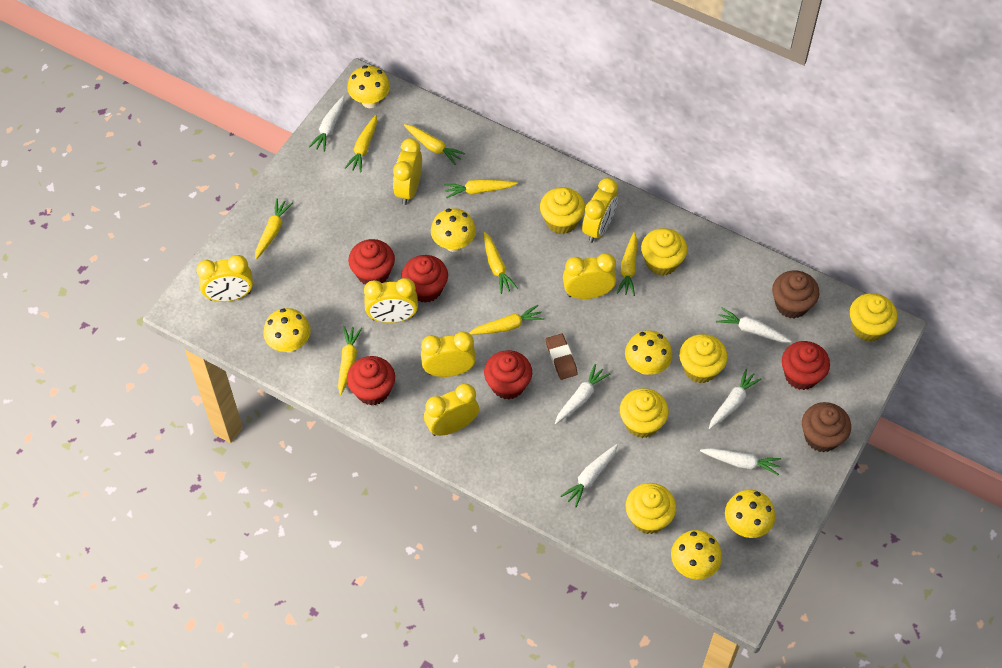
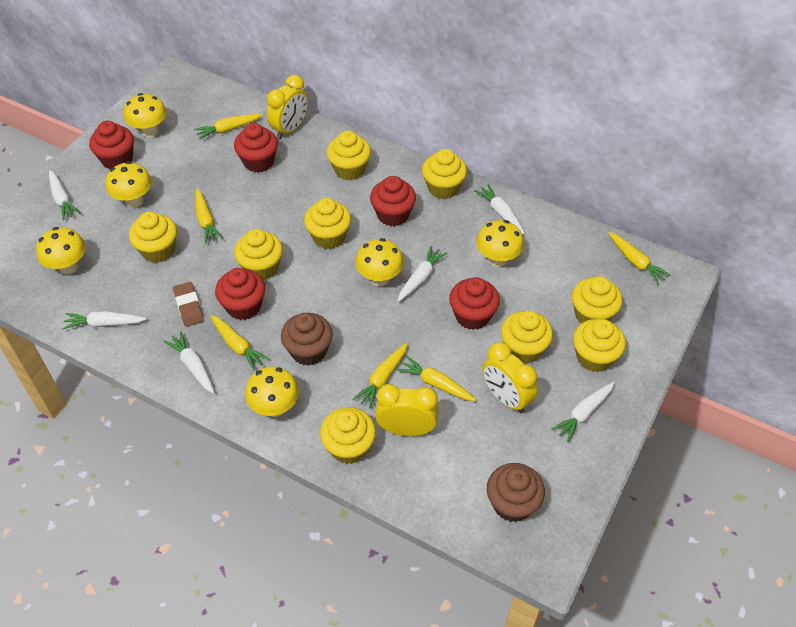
yellow carrot: [255,198,293,259] [338,326,362,395] [345,115,377,172] [404,124,466,165] [444,179,518,198] [469,305,544,335] [484,232,518,294] [616,232,637,296] = 8 -> [194,114,262,140] [195,189,223,244] [210,315,269,371] [353,343,408,409] [396,355,476,401] [608,232,671,284] = 6
yellow clock: [196,255,253,302] [364,278,418,323] [393,138,422,205] [421,332,476,377] [424,384,479,436] [563,253,616,299] [582,178,618,243] = 7 -> [267,75,308,139] [375,384,438,436] [482,342,537,413] = 3
yellow cupcake: [540,187,585,234] [620,388,669,438] [625,483,676,534] [641,228,687,276] [679,334,728,383] [850,293,897,342] = 6 -> [129,211,177,263] [234,229,283,280] [304,198,351,249] [320,407,376,464] [327,131,371,180] [422,149,467,199] [501,311,553,363] [572,276,622,324] [573,319,626,372] = 9

